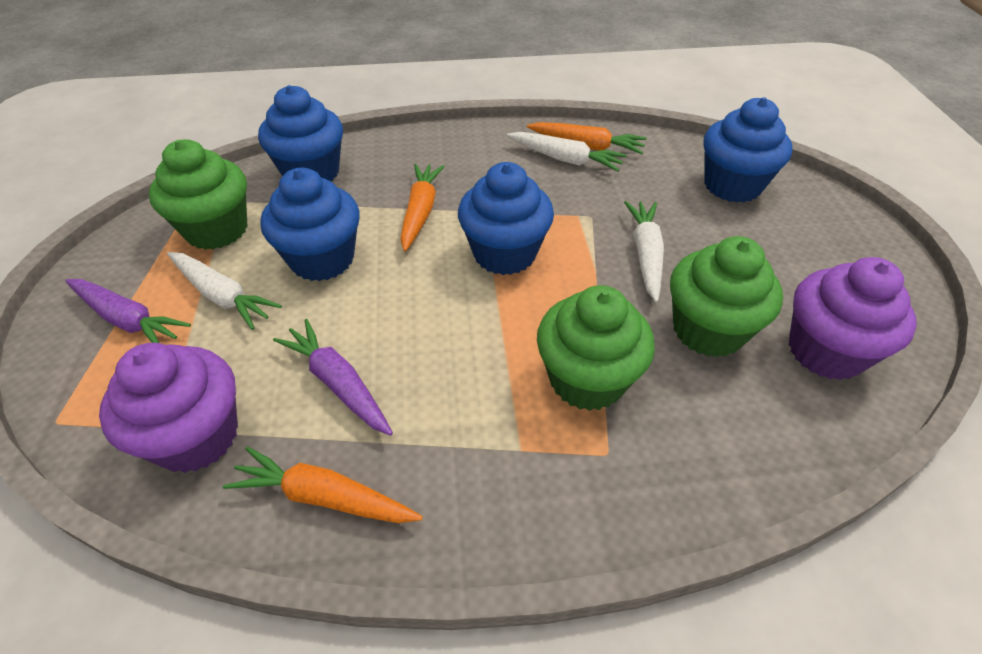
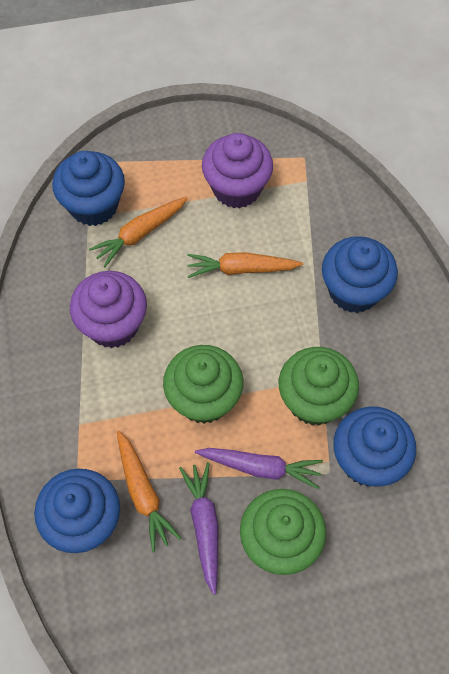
white carrot: [167,252,282,330] [506,132,627,172] [624,201,664,302] = 3 -> none = 0

